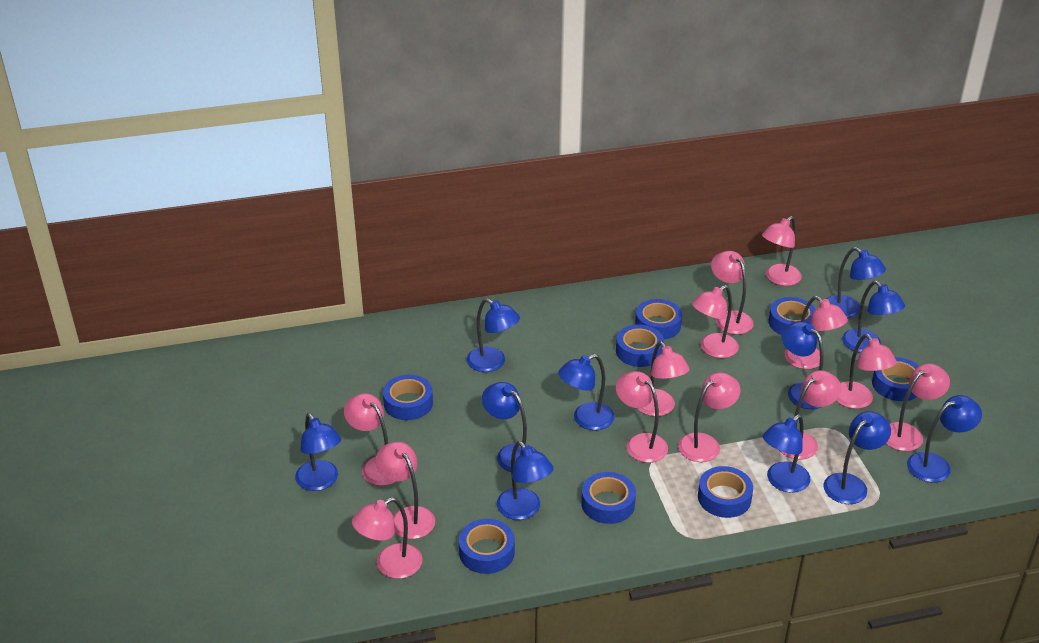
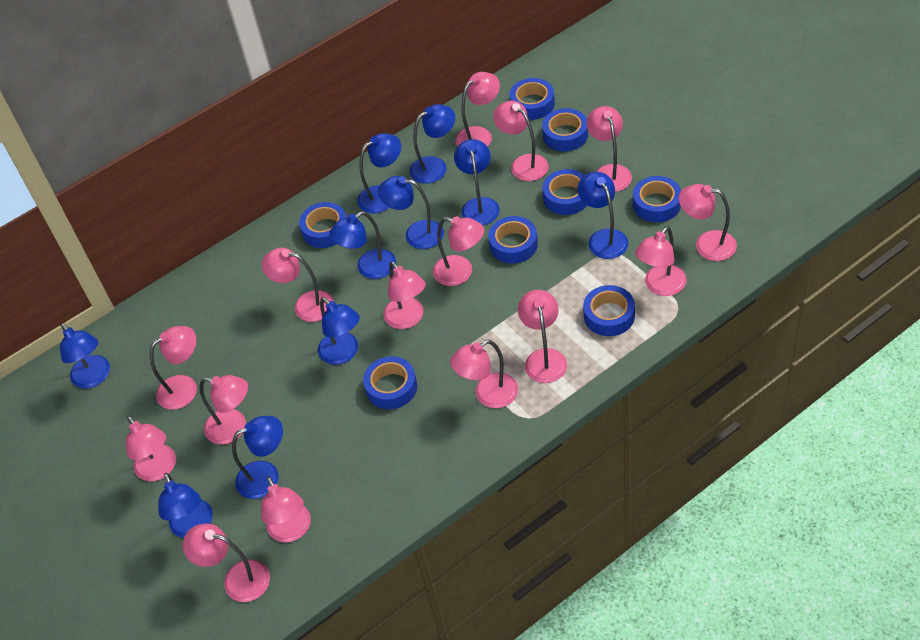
blue lamp: [295,413,341,491] [467,298,520,372] [482,382,536,472] [497,441,554,520] [558,354,614,430] [763,414,810,493] [781,321,824,409] [824,411,891,504] [827,247,886,318] [842,281,905,353] [907,395,982,482] = 11 -> [60,323,110,389] [158,473,213,538] [232,416,283,499] [318,297,360,365] [329,211,396,279] [357,133,401,213] [378,176,444,249] [410,104,455,184] [454,139,500,225] [578,172,628,259] = 10
pink lamp: [344,393,397,486] [352,497,423,579] [376,442,435,539] [616,371,668,463] [637,341,690,416] [678,373,741,462] [692,285,739,358] [711,251,753,335] [762,216,802,286] [779,370,841,459] [784,296,848,369] [836,334,897,409] [886,364,950,451] = 13 -> [126,416,176,481] [150,326,197,410] [183,524,270,602] [199,375,248,445] [261,476,311,542] [262,248,334,322] [383,261,426,329] [433,216,484,286] [450,340,518,408] [455,72,500,147] [493,101,549,181] [518,290,567,383] [586,106,632,192] [635,226,687,296] [679,184,737,261] = 15

